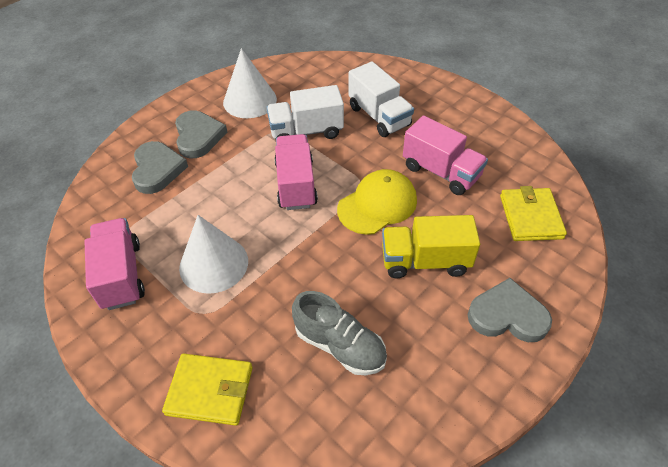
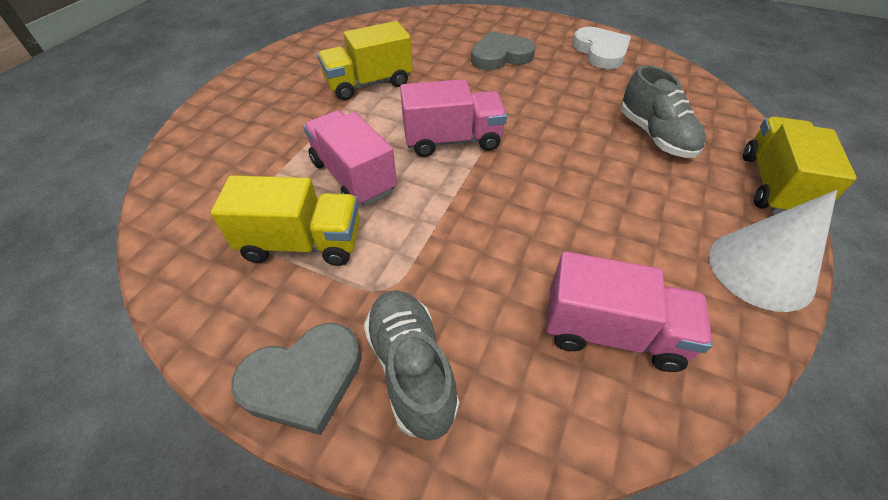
grey heart: [132,141,188,194] [175,110,227,158] [468,278,552,342] = 3 -> [231,323,361,435] [471,31,536,70] = 2
grey shoe: [292,291,387,375] = 1 -> [364,290,459,441] [621,65,706,158] = 2
white cone: [179,215,248,294] [223,48,277,118] = 2 -> [709,190,837,312] = 1
white heart: none = 0 -> [572,27,631,69] = 1
white truck: [266,85,344,140] [348,62,414,137] = 2 -> none = 0
yellow cap: [337,169,417,235] = 1 -> none = 0
yellow truck: [382,215,480,278] = 1 -> [211,175,360,266] [318,21,413,100] [743,116,857,214] = 3
yellow wallet: [162,353,253,426] [500,186,567,241] = 2 -> none = 0

